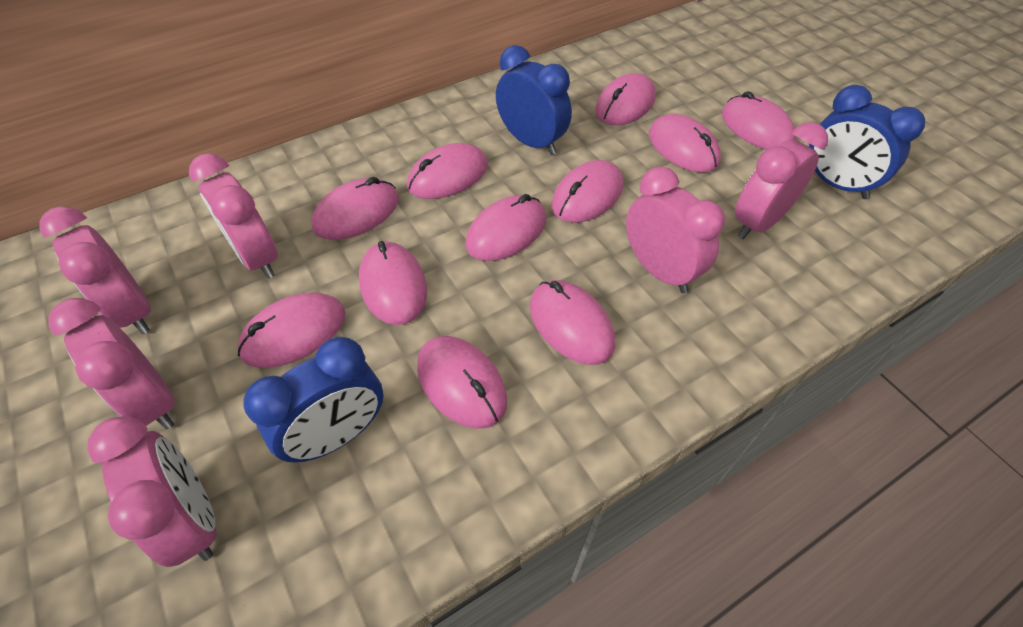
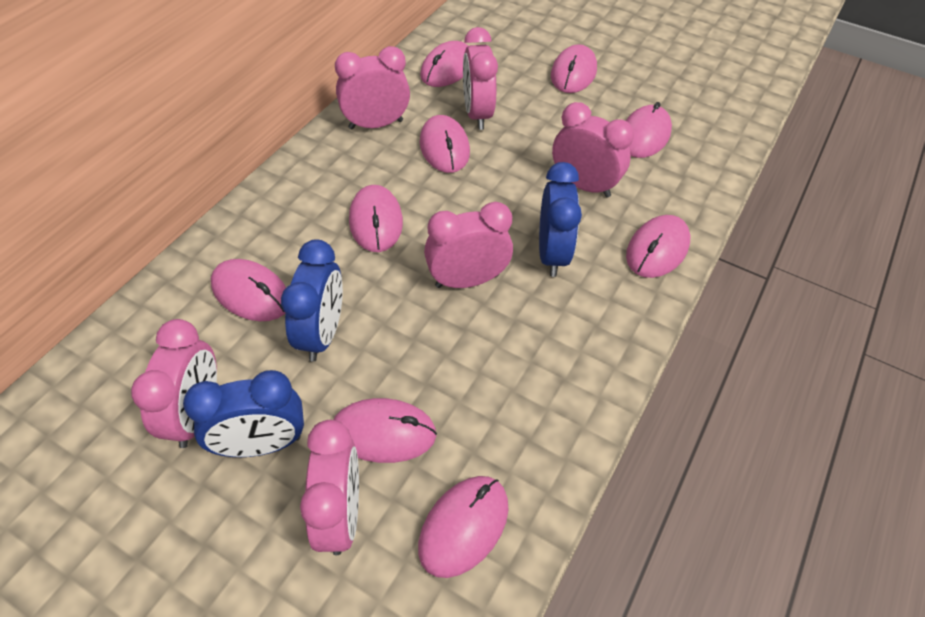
pink mouse: [238,292,346,368] [311,177,399,240] [359,241,427,325] [407,143,488,199] [417,336,507,429] [465,194,546,261] [530,280,615,365] [552,160,623,223] [595,73,656,125] [649,114,721,172] [722,91,795,150] = 11 -> [211,259,286,321] [333,398,437,463] [349,185,403,252] [418,476,509,578] [420,41,468,87] [420,115,470,173] [551,44,597,93] [626,102,672,158] [626,215,690,278] = 9

